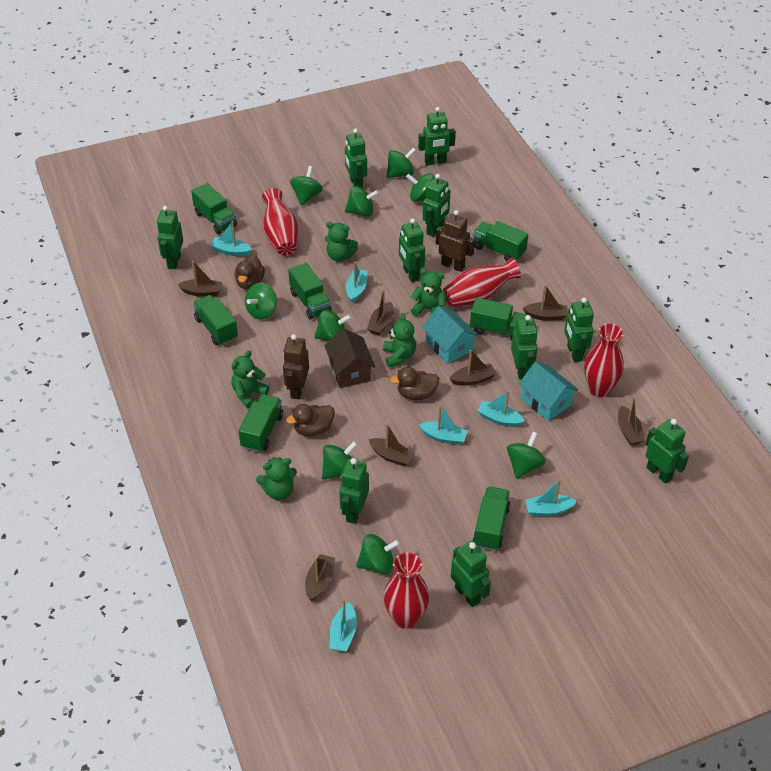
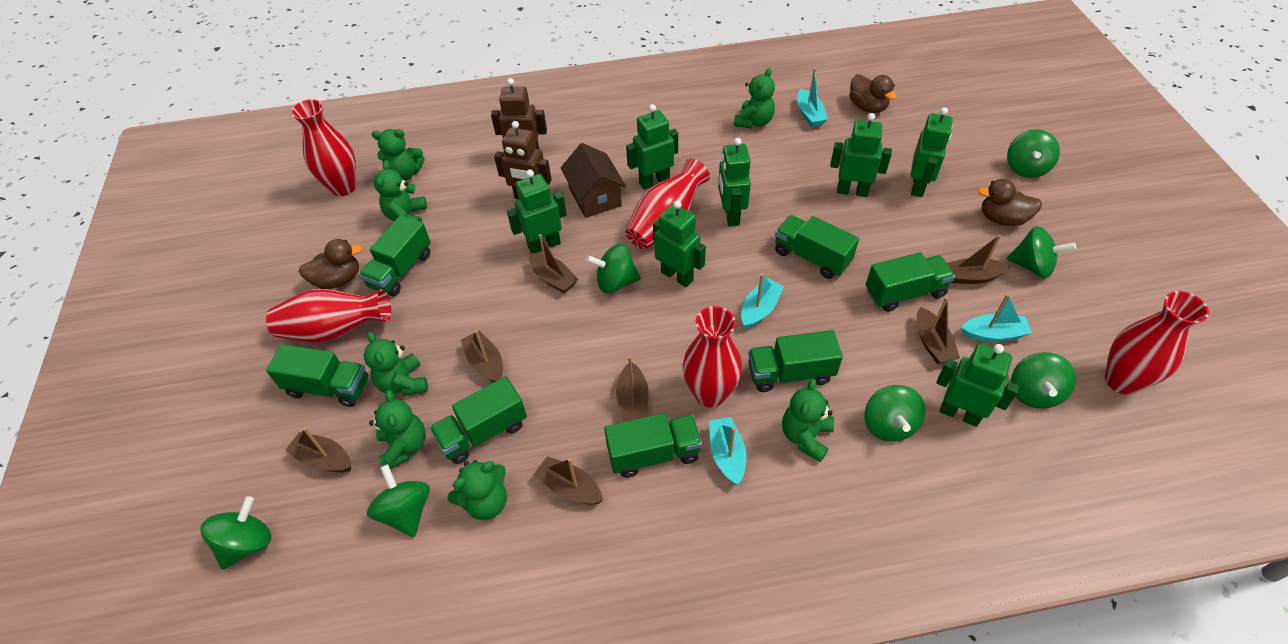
green robot: [157,206,183,269] [339,458,369,524] [345,128,367,189] [399,218,425,282] [418,107,456,166] [423,174,450,237] [451,541,491,607] [511,315,538,380] [564,298,594,362] [645,419,689,484] = 10 -> [507,169,567,253] [626,104,678,190] [653,201,706,287] [718,138,751,227] [830,113,892,197] [911,107,953,197] [936,343,1019,427] = 7
green spinning top: [245,283,277,320] [290,166,323,206] [314,310,352,341] [322,441,358,479] [345,186,379,217] [356,534,400,574] [387,148,416,178] [406,173,434,202] [507,432,546,479] = 9 -> [201,496,271,570] [367,464,430,537] [586,244,641,293] [864,385,926,442] [1007,129,1060,178] [1007,226,1076,278] [1011,352,1076,409] = 7
green teddy bear: [231,350,270,408] [256,457,297,500] [325,222,358,262] [383,313,416,367] [411,269,446,317] = 5 -> [364,332,428,396] [369,390,426,469] [372,129,424,181] [374,160,427,222] [447,460,507,520] [734,68,775,129] [782,379,834,462] = 7
red vase: [262,188,298,256] [384,552,429,629] [443,258,521,307] [584,323,624,397] = 4 -> [266,289,391,343] [291,99,356,196] [625,158,710,249] [683,306,742,408] [1105,291,1209,395] = 5
turquoise boat: [210,221,252,256] [330,599,357,652] [346,262,368,303] [419,405,468,445] [477,390,525,427] [525,479,577,516] = 6 -> [709,417,747,485] [741,274,784,329] [797,68,828,127] [961,294,1032,342] = 4
turquoise house: [422,306,479,364] [518,362,579,421] = 2 -> none = 0

